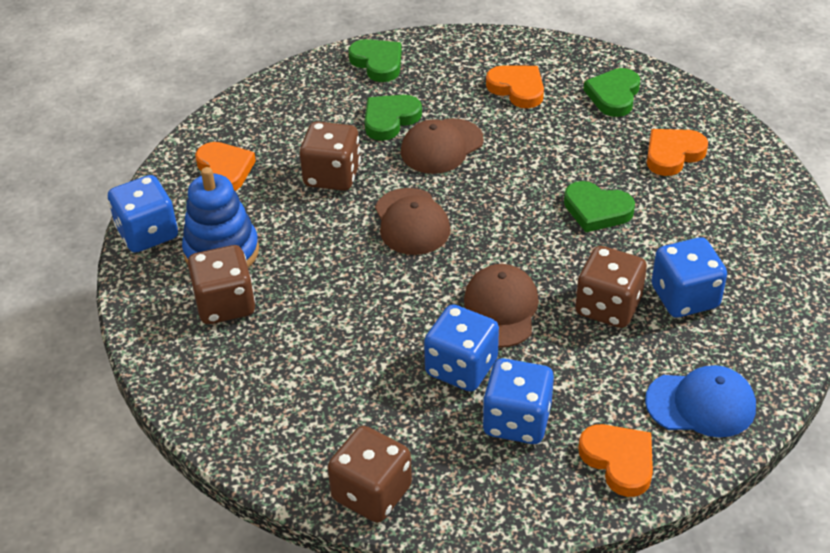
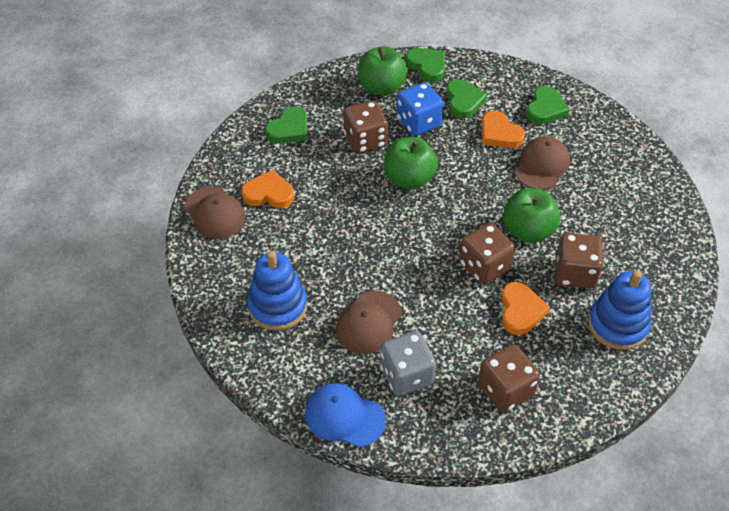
blue dice: [108,175,178,253] [424,304,499,392] [482,358,554,444] [652,237,727,318] = 4 -> [397,82,444,136] = 1
blue stacking toy: [182,167,259,268] = 1 -> [247,251,307,331] [588,270,651,350] = 2
green apple: none = 0 -> [358,46,408,96] [384,137,438,190] [503,188,561,243] = 3
grey dice: none = 0 -> [380,331,436,396] = 1
orange heart: [195,142,256,191] [486,66,544,108] [578,424,653,497] [647,129,708,176] = 4 -> [242,170,294,208] [482,111,525,148] [501,282,550,335] = 3

